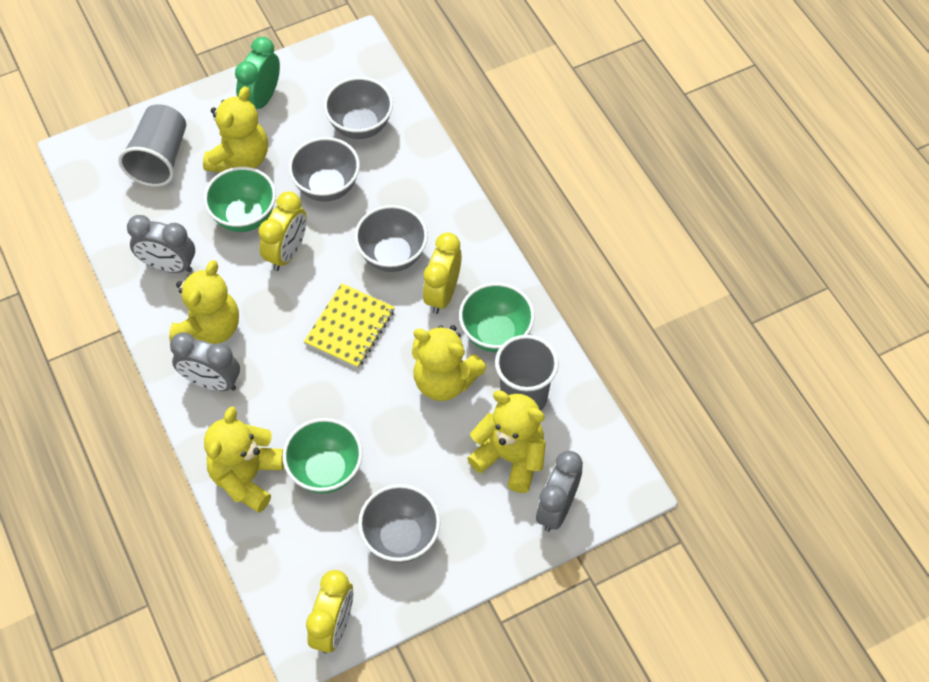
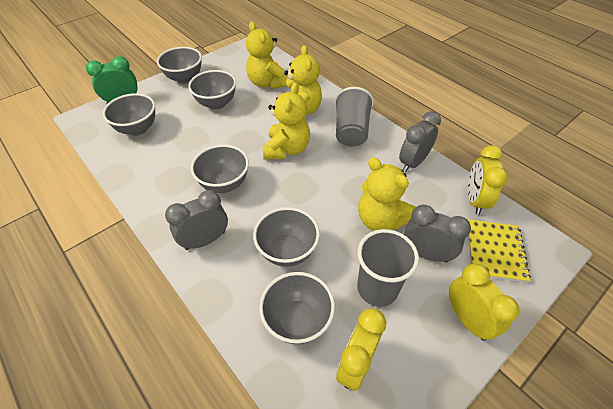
green bowl: [204,167,276,232] [283,418,363,494] [459,283,535,353] = 3 -> none = 0
grey bowl: [289,137,360,202] [324,77,393,139] [354,205,428,272] [358,484,440,563] = 4 -> [103,93,155,136] [157,47,202,84] [188,70,236,110] [191,145,249,193] [253,207,320,267] [259,272,335,344] = 6
yellow teddy bear: [169,260,239,344] [203,86,268,172] [204,406,284,513] [412,325,487,401] [467,390,546,493] = 5 -> [246,22,288,89] [263,82,310,159] [280,45,322,119] [358,158,416,231] = 4

